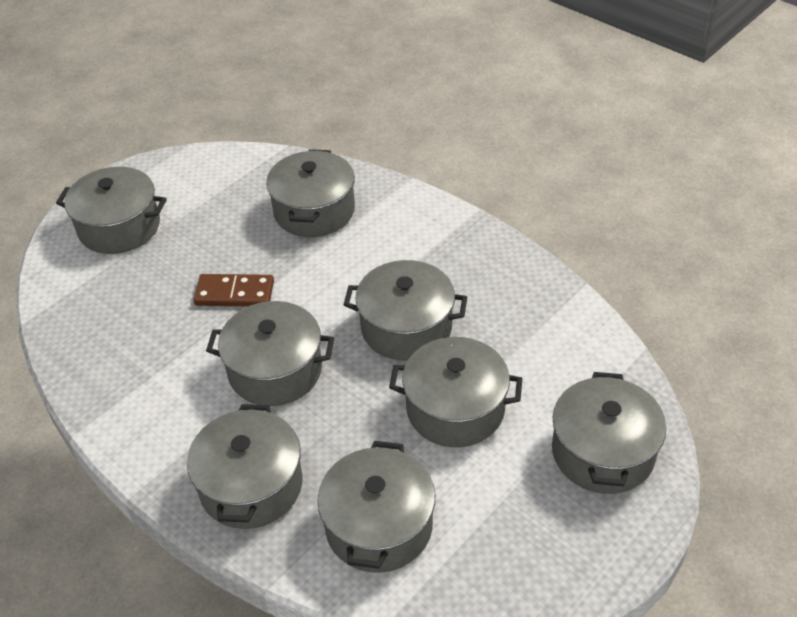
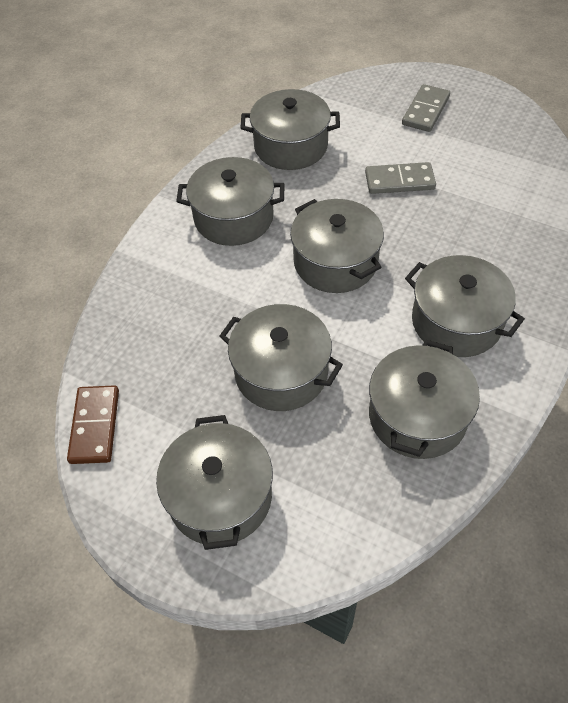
grey domino: none = 0 -> [365,162,436,194] [402,84,450,132] = 2
grey pot: [56,167,167,254] [187,404,303,529] [206,301,334,406] [266,149,355,237] [317,441,435,573] [344,260,467,361] [389,337,523,447] [552,372,666,494] = 8 -> [156,415,273,550] [176,157,285,246] [220,304,343,411] [240,89,340,170] [290,199,384,293] [369,340,480,459] [405,255,525,357] = 7

